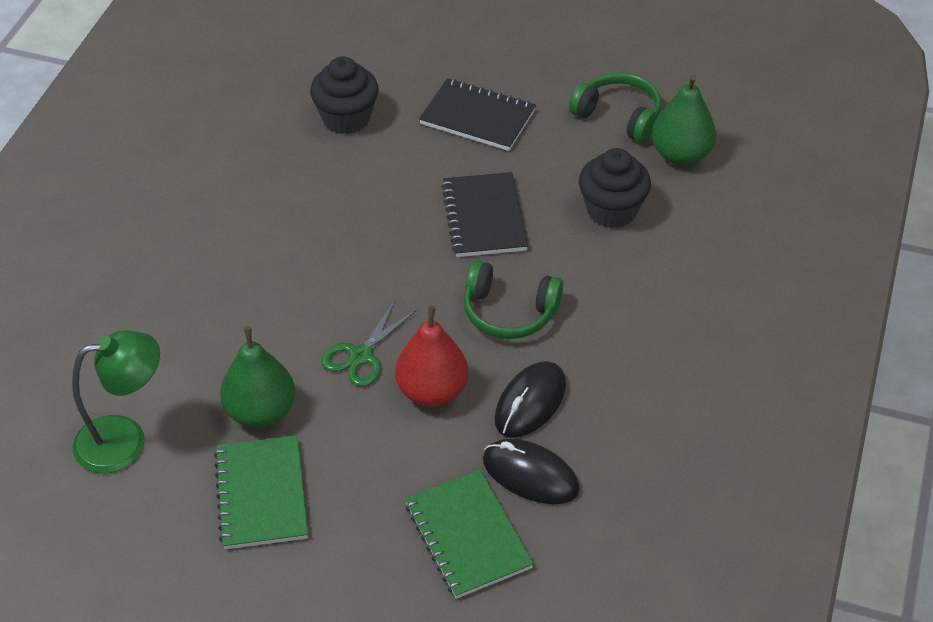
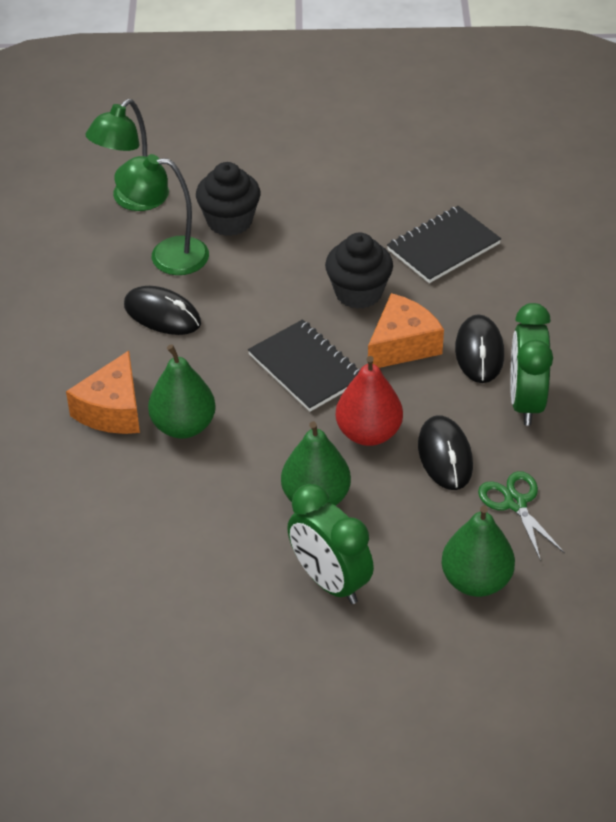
black mouse: [483,439,580,504] [495,361,566,438] = 2 -> [124,286,201,335] [418,415,473,490] [455,314,504,383] = 3
green clock: none = 0 -> [287,484,374,604] [510,303,553,426] = 2
green headphones: [464,260,563,339] [569,72,662,142] = 2 -> none = 0
green lamp: [72,330,160,473] = 1 -> [85,99,169,211] [114,154,209,275] = 2
green notebook: [214,435,308,549] [405,470,534,599] = 2 -> none = 0
green pear: [220,326,295,428] [652,74,716,166] = 2 -> [148,344,216,439] [281,421,351,506] [441,505,515,597] = 3
orange cheese: none = 0 -> [66,351,140,434] [368,293,444,368] = 2

